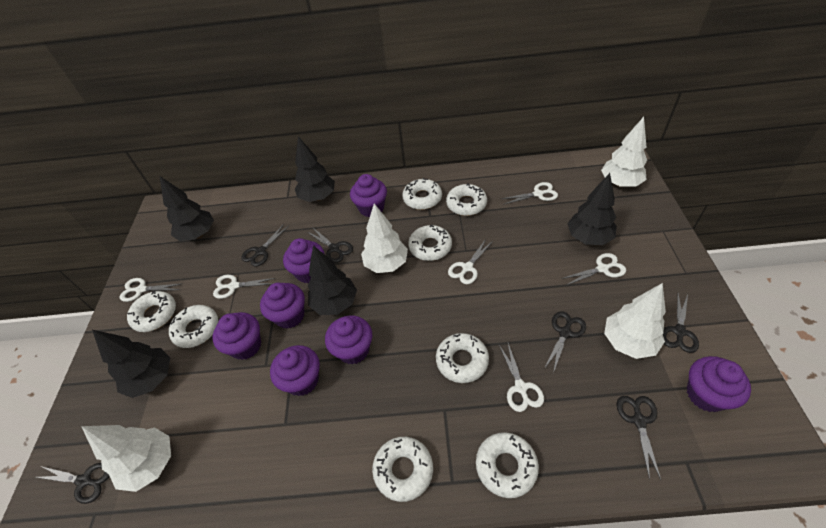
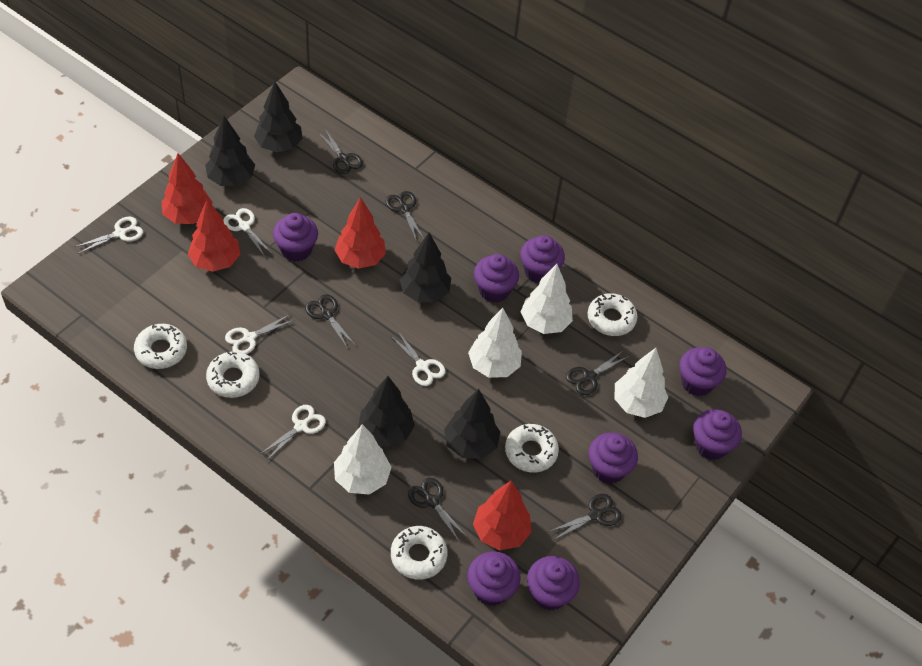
purple cupcake: [213,312,261,360] [260,283,305,329] [270,345,320,396] [283,238,324,283] [325,315,372,365] [350,174,387,217] [687,356,751,412] = 7 -> [273,213,318,262] [467,551,521,606] [474,254,519,303] [520,235,565,283] [527,556,580,610] [589,432,638,484] [680,347,726,396] [693,409,742,460] = 8
red tree: none = 0 -> [161,153,213,224] [188,200,240,272] [335,197,386,269] [473,481,532,550] = 4
white donut: [127,291,176,332] [169,305,218,348] [372,437,433,502] [402,178,442,210] [408,224,452,261] [436,333,489,383] [446,183,487,216] [476,432,539,498] = 8 -> [134,324,187,369] [206,351,259,398] [391,526,448,580] [505,424,559,473] [588,293,638,336] = 5
white scissors: [120,278,180,302] [213,275,275,299] [448,239,493,284] [499,341,544,412] [502,182,558,205] [561,253,626,285] = 6 -> [75,216,143,254] [223,208,271,257] [225,314,294,354] [260,405,326,460] [390,330,446,386] = 5

